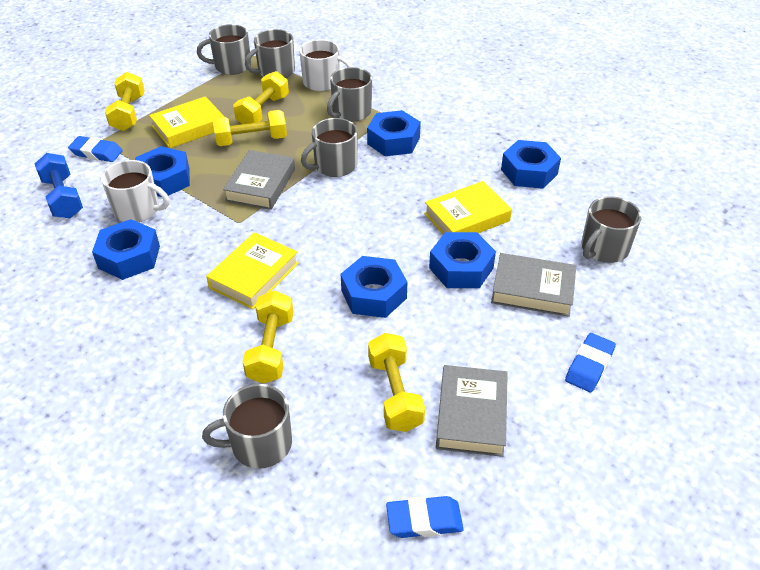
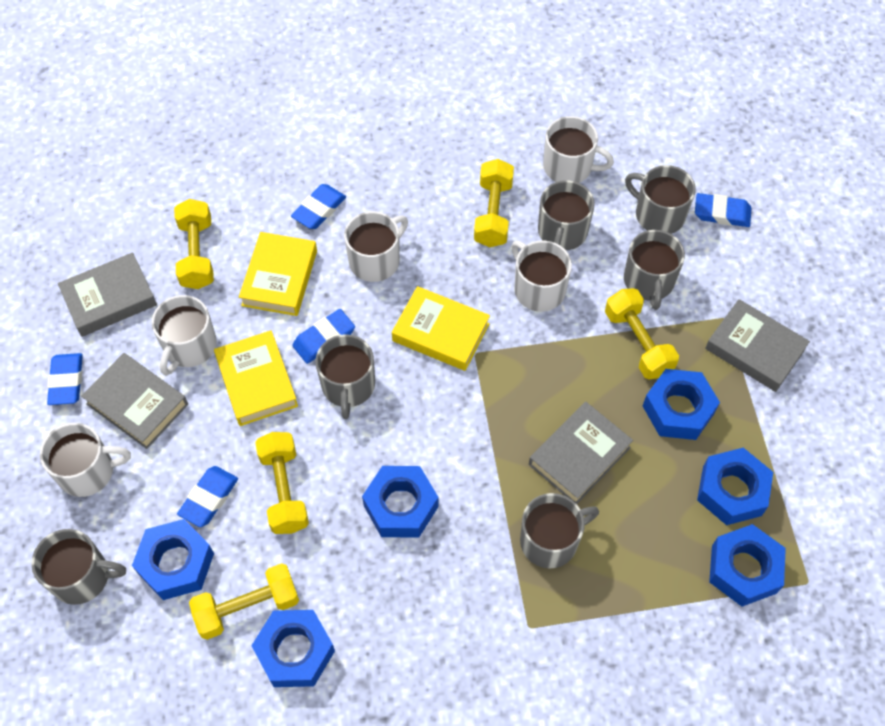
blue dumbbell: [34,153,83,218] = 1 -> none = 0
blue eraser: [68,136,123,162] [386,496,464,538] [565,333,616,392] = 3 -> [47,353,83,405] [177,466,238,527] [291,184,346,229] [292,309,355,364] [695,193,751,227] = 5
grey book: [223,150,295,210] [436,365,508,457] [491,253,576,317] = 3 -> [58,252,157,337] [81,353,188,449] [529,402,633,504] [705,299,810,392] = 4
white mug: [101,160,169,222] [299,39,352,91] = 2 -> [40,423,131,497] [152,295,217,376] [344,211,408,282] [511,240,572,312] [543,116,614,183] = 5

